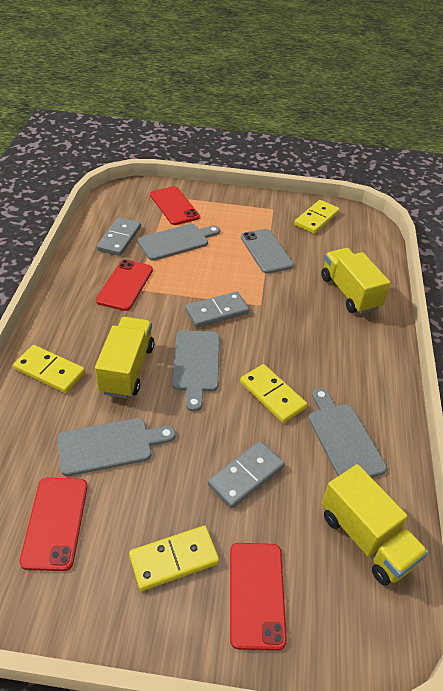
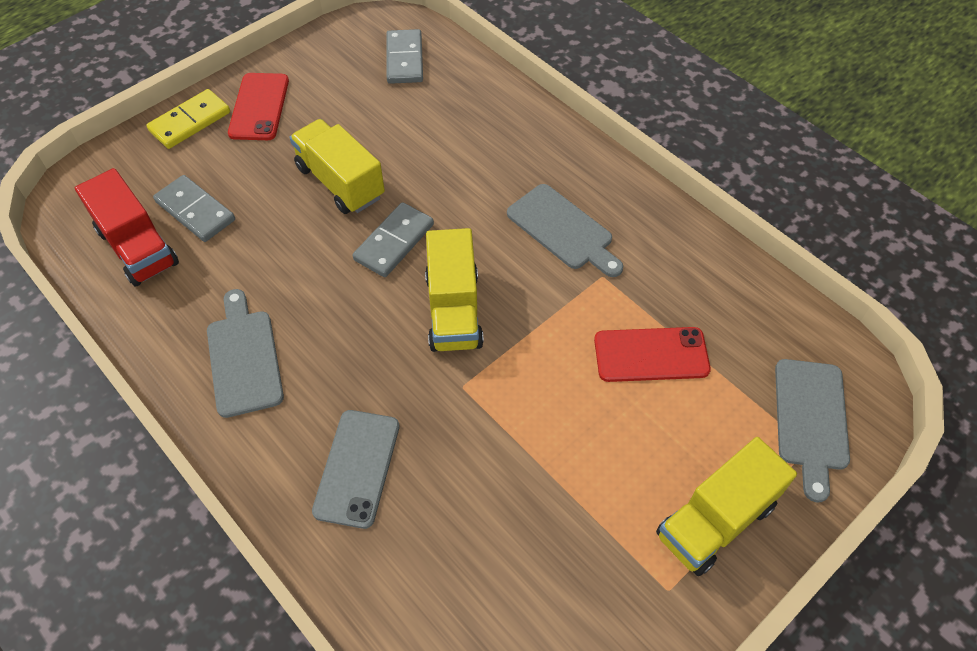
grey cutting board: [57,418,176,476] [138,224,220,261] [172,330,220,412] [309,388,387,478] = 4 -> [207,289,284,418] [507,184,623,277] [775,359,850,502] = 3
red phone: [20,478,88,571] [96,260,153,311] [150,186,200,225] [230,543,287,651] = 4 -> [228,73,289,140] [594,327,711,382] = 2
red truck: none = 0 -> [75,168,179,287] = 1
yellow domino: [13,345,85,393] [129,526,219,591] [240,364,307,423] [294,200,339,234] = 4 -> [146,89,230,149] = 1

